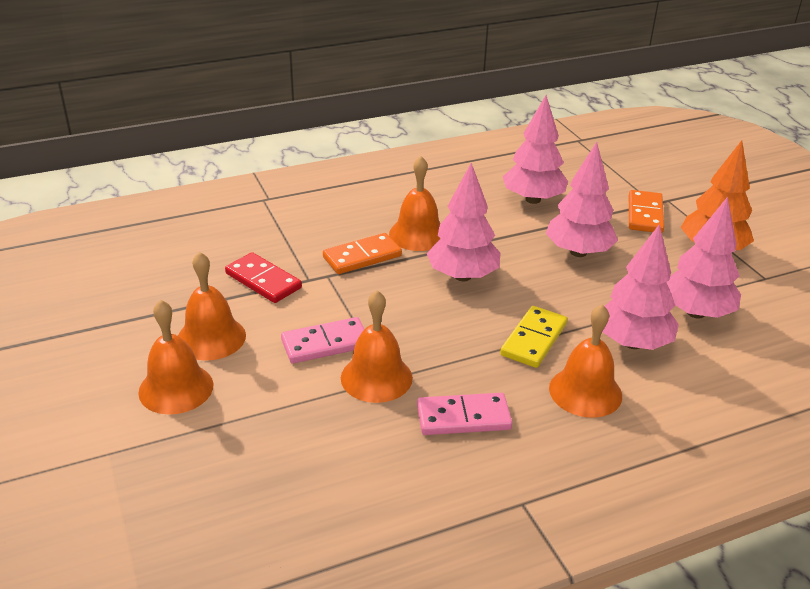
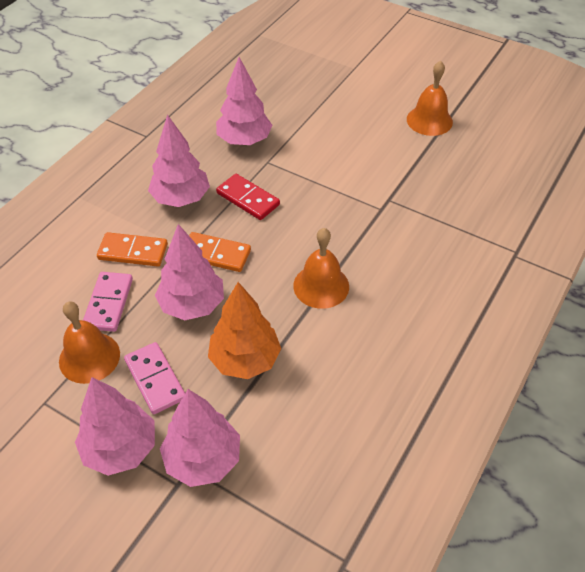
orange bell: [138,300,214,415] [178,252,246,361] [341,290,413,403] [389,156,441,251] [549,304,622,418] = 5 -> [59,301,120,384] [293,228,349,309] [407,61,453,136] = 3
yellow domino: [500,306,567,368] = 1 -> none = 0

